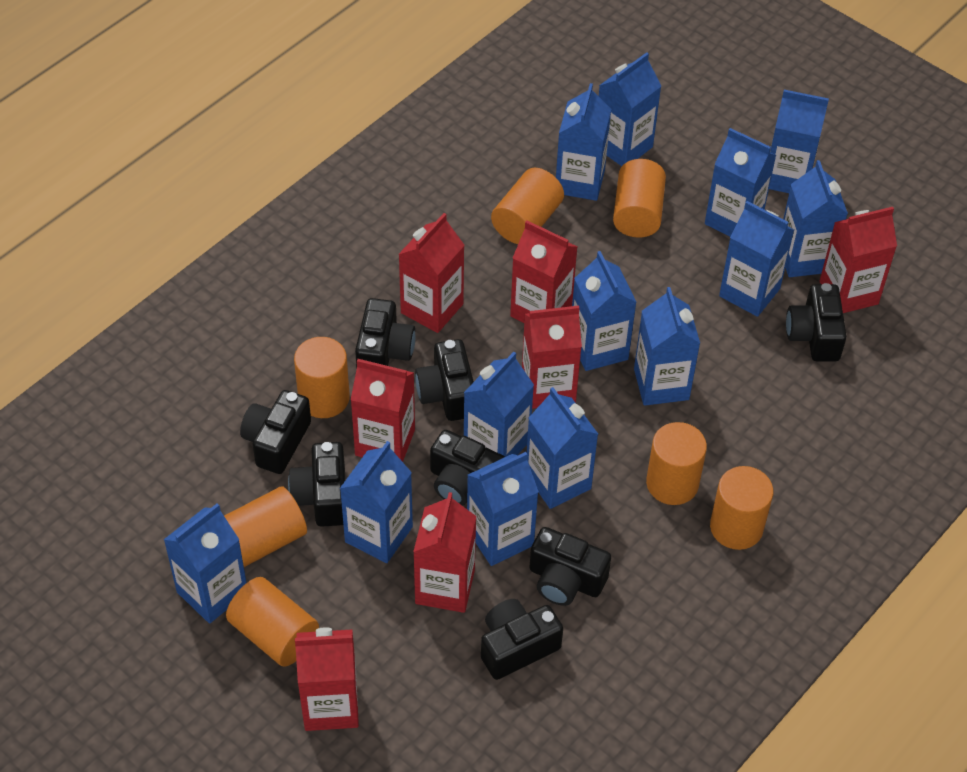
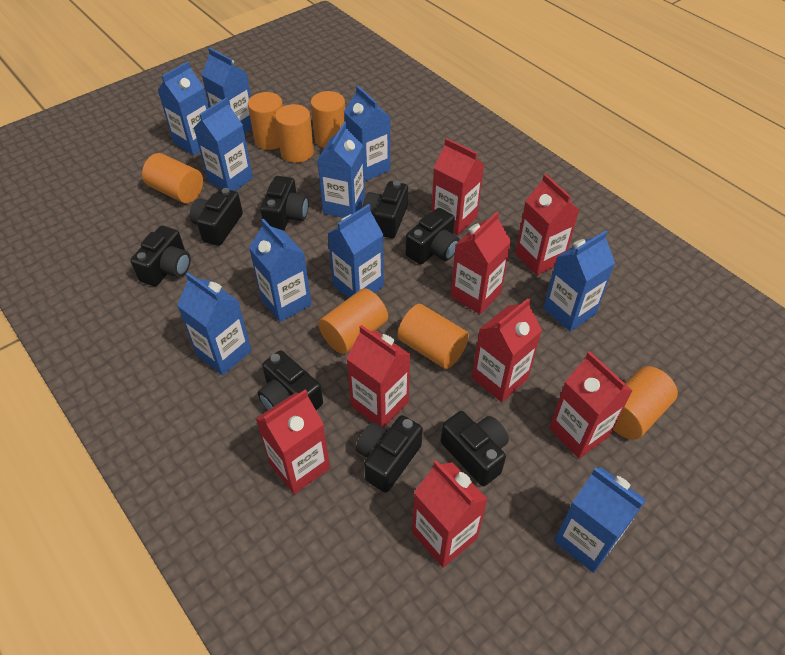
blue carton: [164,503,247,623] [340,441,413,563] [464,352,534,457] [467,452,539,566] [527,387,598,509] [556,83,611,201] [572,251,636,371] [599,52,661,166] [634,287,700,406] [705,128,776,236] [719,201,794,317] [769,90,829,193] [783,160,848,277] = 13 -> [158,61,209,156] [177,273,252,375] [194,98,253,191] [201,48,252,133] [249,218,312,322] [317,122,365,218] [328,204,384,298] [344,86,390,182] [543,230,615,331] [554,467,646,573] = 10
red carton: [295,627,359,731] [351,359,415,462] [398,213,464,333] [413,492,476,613] [510,221,577,323] [522,306,582,409] [820,207,897,313] = 7 -> [256,389,330,494] [346,325,411,428] [412,460,488,568] [431,138,484,235] [451,212,511,314] [472,298,542,402] [515,174,579,275] [549,351,632,459] = 8

